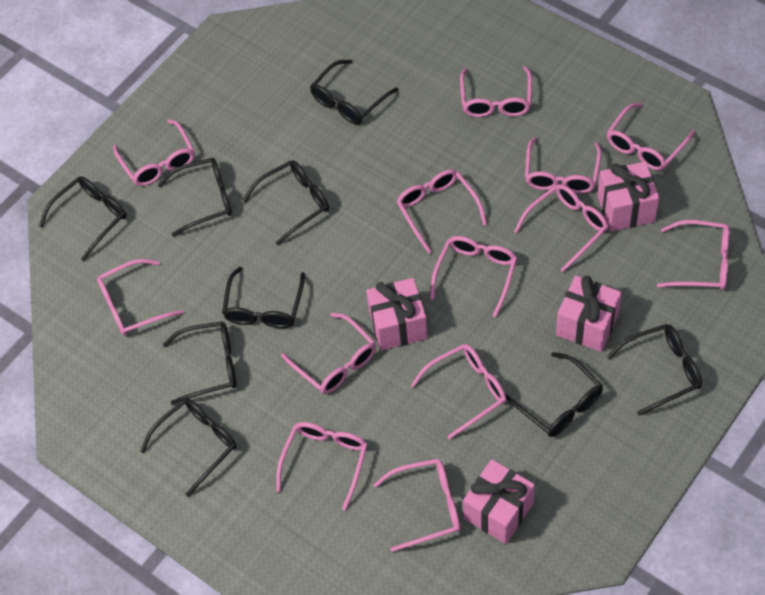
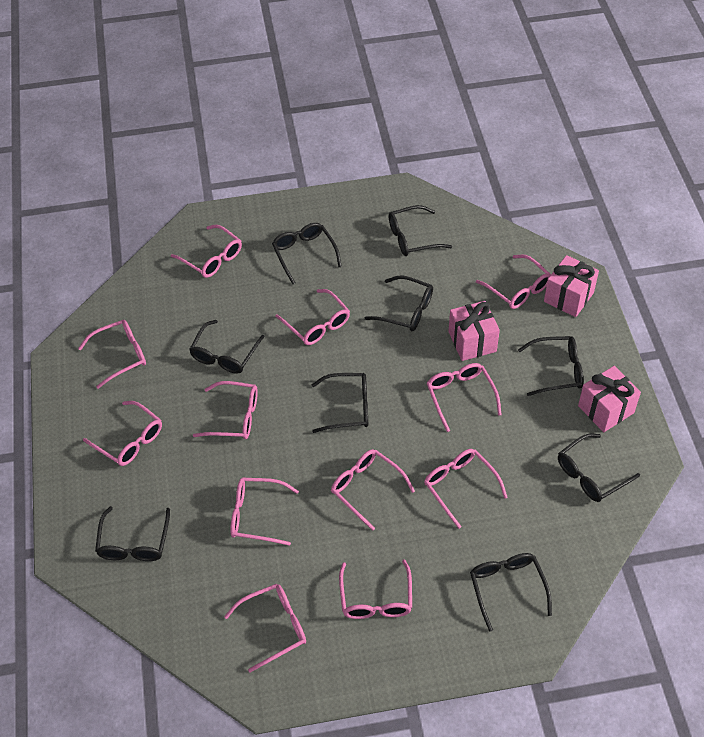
pink gift: [366,278,428,351] [463,459,535,544] [556,276,622,352] [597,162,659,232] = 4 -> [448,301,500,361] [544,255,599,317] [578,366,641,432] = 3
pink glasses: [97,259,184,335] [113,119,195,186] [276,422,368,510] [281,313,376,394] [374,459,460,552] [397,169,487,254] [411,344,507,439] [430,236,517,317] [460,67,532,117] [514,184,609,272] [525,137,602,194] [607,102,695,171] [657,220,730,290] = 13 -> [78,320,146,389] [83,401,162,466] [171,225,242,278] [193,381,258,439] [224,584,306,672] [230,478,299,546] [275,289,350,345] [331,449,415,531] [339,559,412,619] [424,449,508,529] [427,363,502,432] [476,255,551,309] = 12

